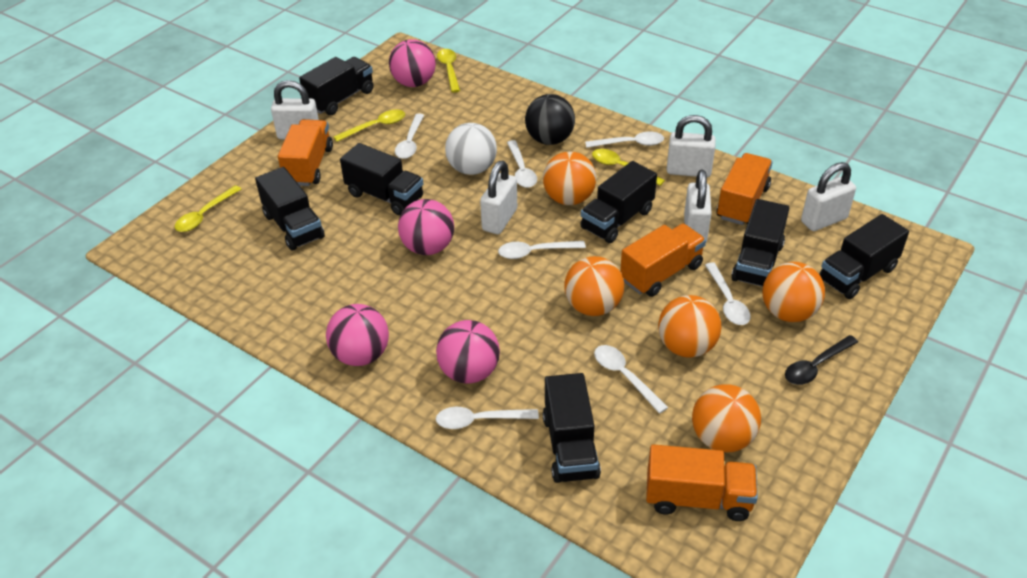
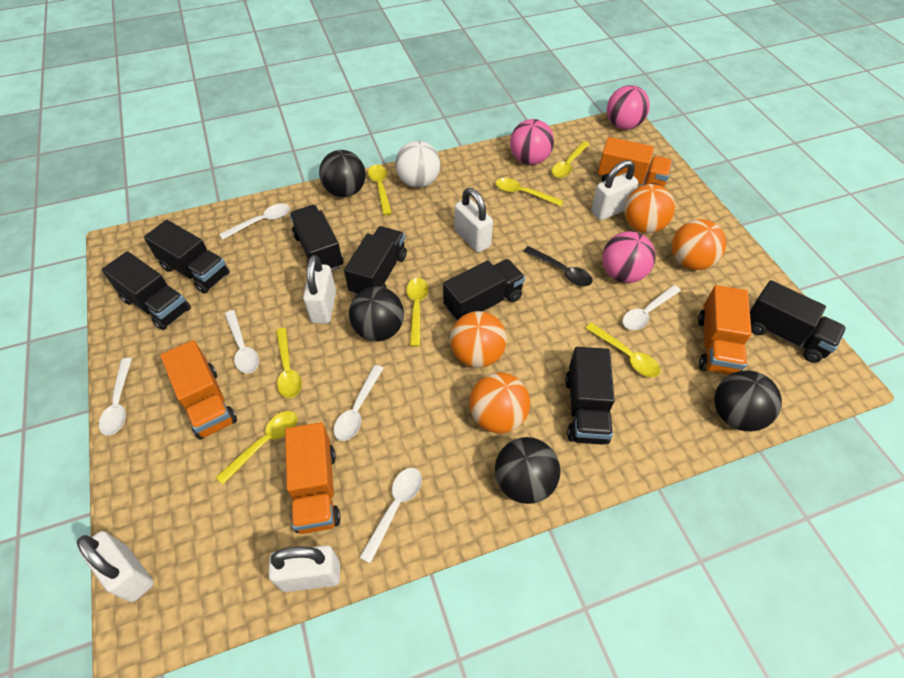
black ball: [525,94,575,145] = 1 -> [319,150,366,197] [349,287,404,341] [495,437,561,504] [714,370,782,431] = 4
orange ball: [543,151,597,205] [564,256,624,316] [658,295,721,358] [692,384,761,452] [762,262,825,322] = 5 -> [450,311,507,368] [469,372,530,433] [625,184,675,233] [672,219,726,270] = 4
pink ball: [326,304,389,366] [389,39,436,87] [398,199,454,255] [436,320,500,384] = 4 -> [510,119,554,165] [602,231,656,283] [607,85,650,130] = 3
white spoon: [395,113,424,159] [436,407,539,429] [498,241,586,259] [507,140,537,188] [585,132,664,148] [594,345,668,414] [705,262,750,325] = 7 -> [99,358,132,436] [219,204,290,240] [225,310,259,374] [334,365,384,441] [359,468,422,564] [622,285,681,330] = 6
yellow spoon: [175,185,241,232] [333,109,405,142] [437,49,460,93] [592,149,665,186] = 4 -> [216,411,297,485] [276,328,302,398] [368,165,392,215] [406,278,428,347] [495,178,563,206] [552,141,590,178] [585,322,660,377] = 7

